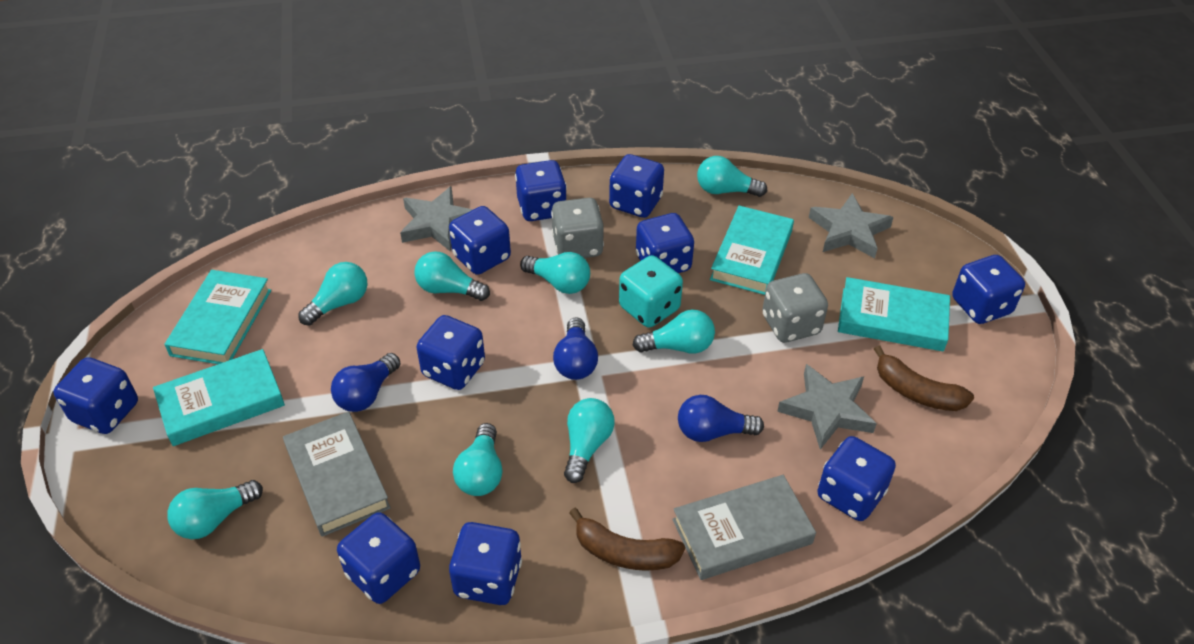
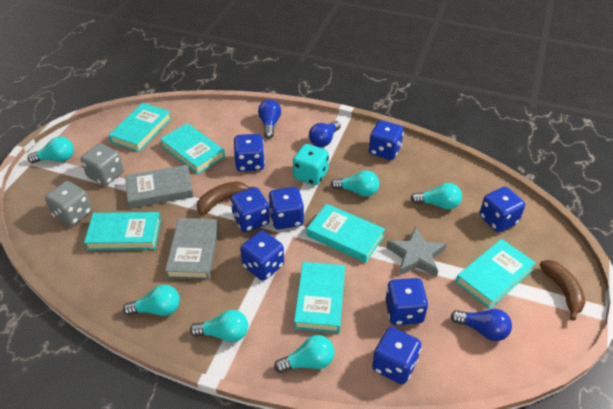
blue dice: [53,357,138,434] [337,512,420,604] [417,315,485,390] [449,206,511,275] [449,522,522,605] [515,160,567,221] [609,154,664,218] [636,213,694,273] [817,436,896,521] [952,255,1025,324] = 10 -> [231,187,270,232] [234,134,265,172] [240,231,284,281] [268,187,304,229] [369,120,404,160] [372,327,421,384] [386,278,428,325] [480,187,525,232] = 8
grey star: [400,186,473,252] [777,364,877,450] [809,193,893,258] = 3 -> [386,227,447,277] = 1
turquoise book: [153,349,285,446] [164,270,271,364] [710,206,794,295] [838,277,950,351] = 4 -> [84,212,161,250] [109,103,171,152] [160,123,225,174] [294,262,345,333] [307,204,385,263] [456,239,536,309] = 6
turquoise light bulb: [167,480,263,539] [298,262,368,326] [414,251,490,301] [453,423,502,496] [520,252,590,294] [564,398,615,483] [633,310,715,354] [697,156,767,197] = 8 -> [27,137,74,163] [123,285,180,316] [190,310,248,342] [274,335,334,373] [331,170,379,197] [410,183,462,209] = 6

